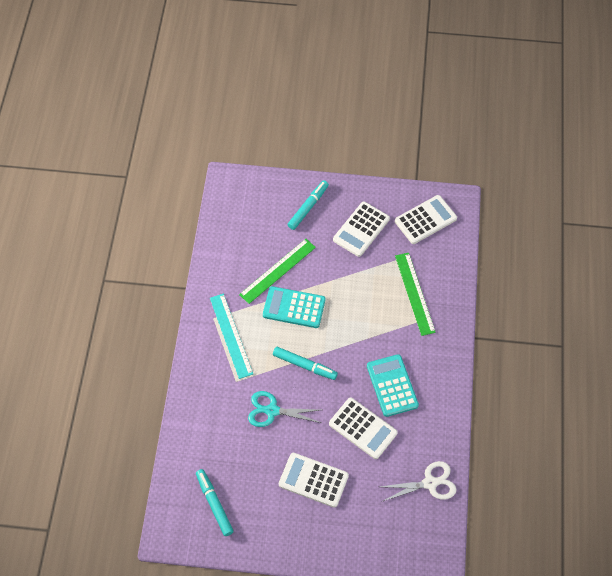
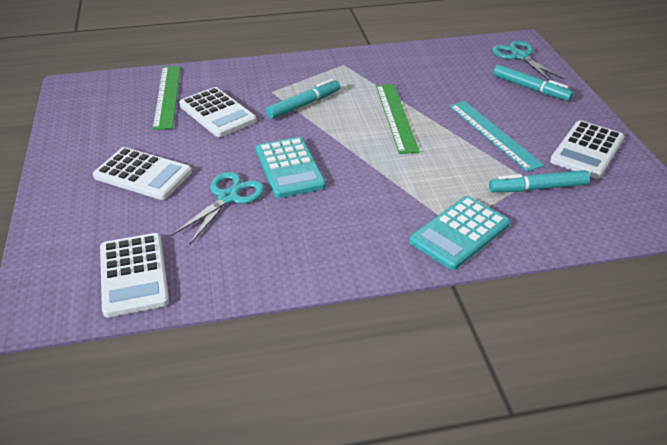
turquoise scissors: [248,391,321,427] = 1 -> [171,172,265,244] [492,41,564,80] = 2
white scissors: [380,461,457,501] = 1 -> none = 0

